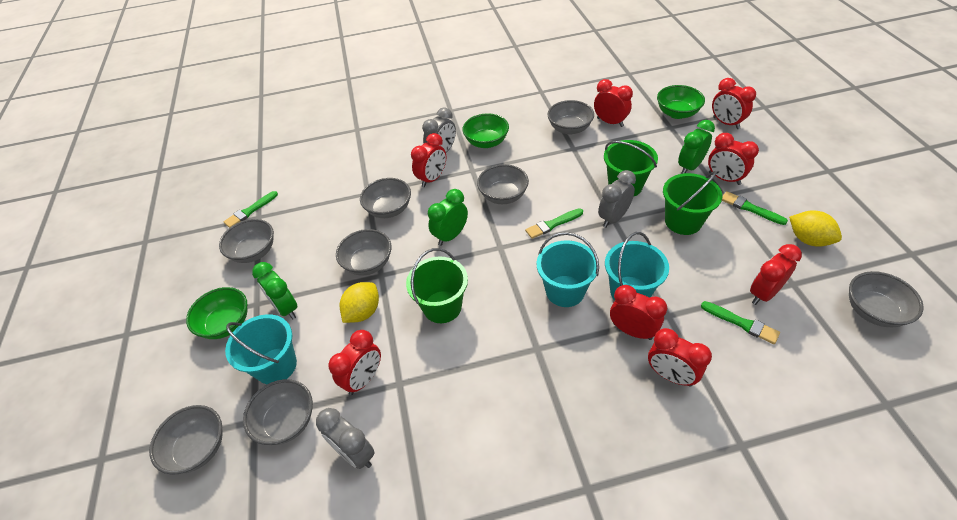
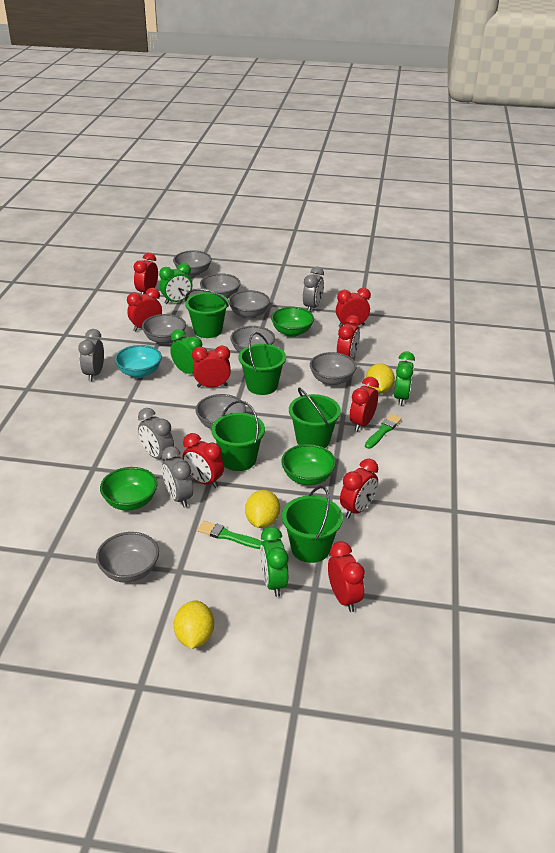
green brush: [224,191,278,228] [525,208,583,239] [701,301,780,344] [722,191,788,225] = 4 -> [197,521,262,549] [365,414,402,449] = 2
green bucket: [406,248,468,323] [604,140,658,197] [663,171,722,235] = 3 -> [185,289,229,338] [211,401,265,471] [239,332,286,395] [282,486,343,563] [289,388,341,448] = 5
green clock: [252,262,298,319] [428,189,468,246] [678,120,715,174] = 3 -> [159,263,192,304] [170,329,202,374] [260,527,288,597] [394,351,415,406] = 4
grey clock: [316,408,375,469] [422,107,456,152] [598,170,636,228] = 3 -> [78,329,104,381] [138,408,174,460] [162,446,193,508] [303,267,324,311] = 4
red clock: [328,330,381,395] [411,133,446,187] [594,79,633,127] [610,285,667,340] [648,328,712,386] [708,133,759,185] [712,78,756,129] [750,244,802,305] = 8 -> [127,288,162,331] [134,253,158,294] [182,433,224,488] [192,346,231,388] [328,541,365,612] [336,288,371,328] [337,315,360,359] [340,459,378,518] [350,377,379,432] = 9
turquoise bowl: none = 0 -> [115,345,162,378] = 1
turquoise bucket: [225,314,297,384] [537,232,599,307] [605,232,669,301] = 3 -> none = 0
yellow lemon: [340,282,379,323] [789,210,842,247] = 2 -> [174,600,214,649] [245,490,280,528] [366,363,395,394] = 3

